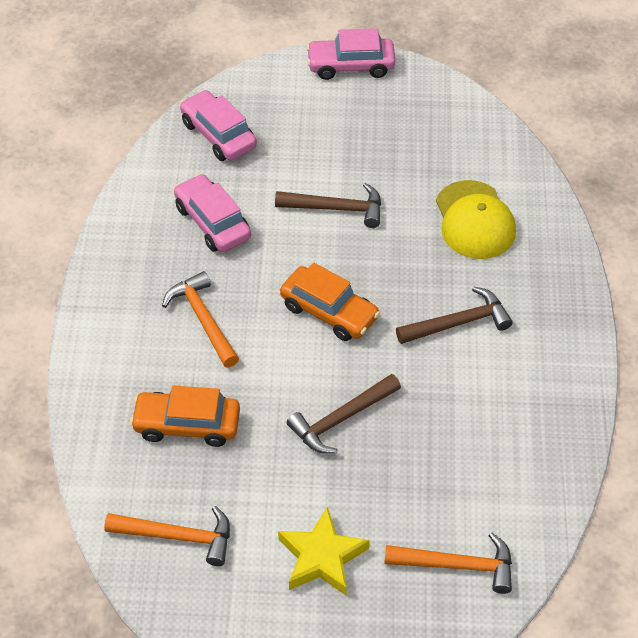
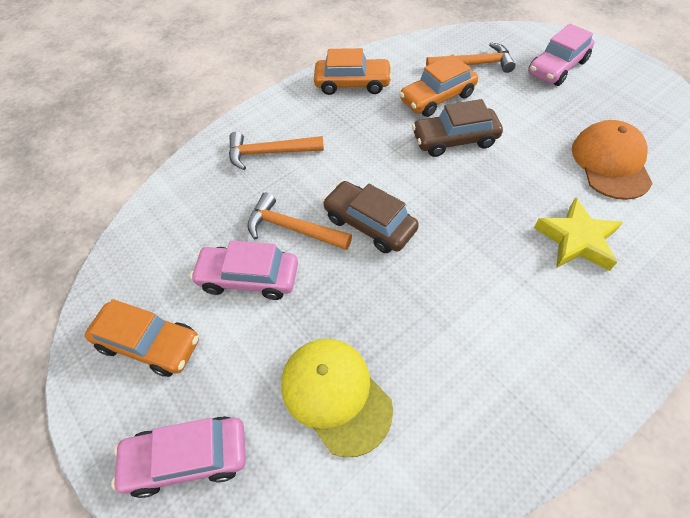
brown car: none = 0 -> [322,181,419,253] [412,99,503,157] = 2
brown hammer: [275,183,381,228] [287,374,401,454] [396,286,513,344] = 3 -> none = 0
orange cap: none = 0 -> [572,120,653,200] = 1
orange car: [130,386,240,447] [280,263,380,341] = 2 -> [85,299,199,377] [314,48,392,95] [399,54,478,117] = 3

